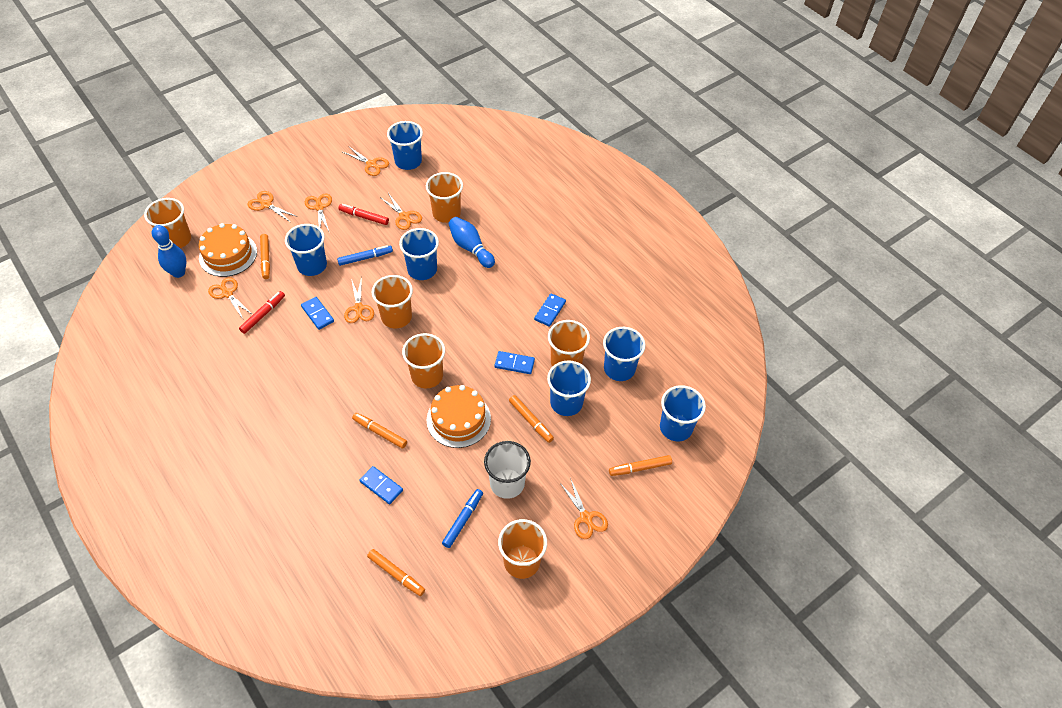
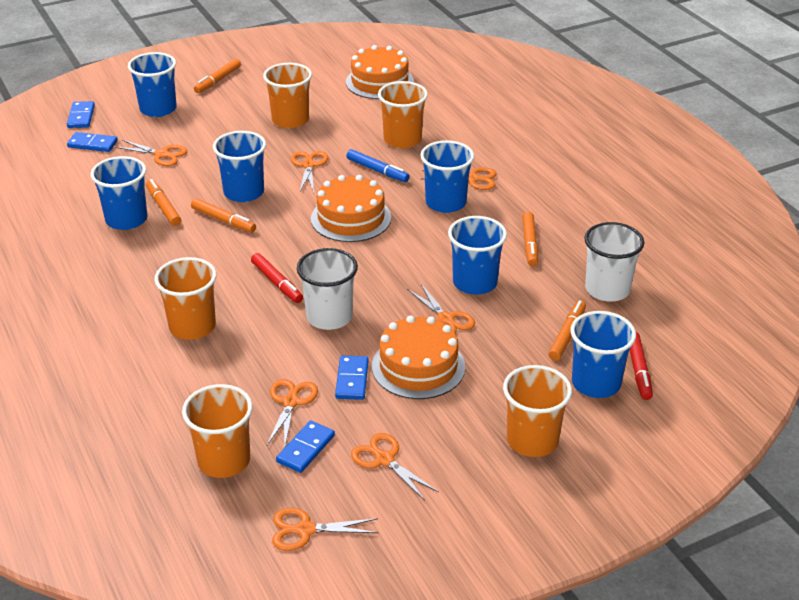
blue bowling pin: [152,225,187,278] [449,217,495,268] = 2 -> none = 0
blue marker: [337,245,393,266] [442,489,483,548] = 2 -> [346,149,410,182] = 1
orange cake: [199,223,257,277] [427,385,491,448] = 2 -> [311,175,391,242] [346,45,414,99] [372,315,465,399] = 3
orange cup: [144,198,191,248] [372,275,413,328] [402,333,445,388] [426,172,463,223] [498,519,547,579] [548,320,590,367] = 6 -> [154,257,217,340] [182,384,253,478] [263,63,312,128] [378,81,428,148] [503,365,572,457] = 5
white cup: [484,441,531,499] = 1 -> [297,248,358,330] [584,222,644,301] = 2

